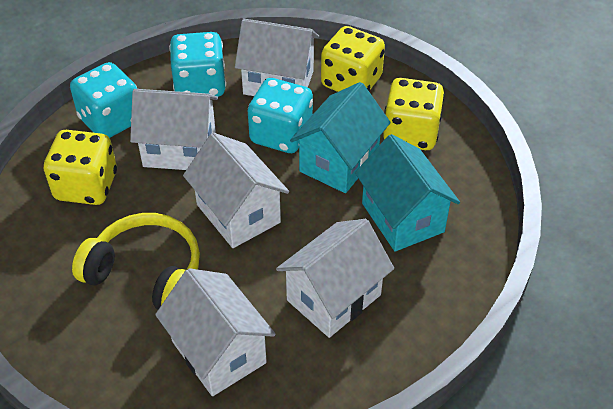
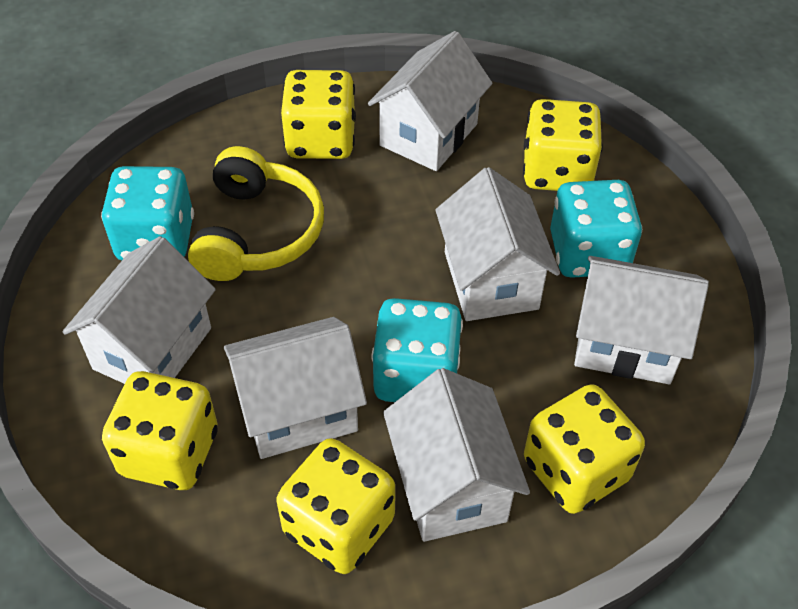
turquoise house: [290,82,391,193] [355,134,460,251] = 2 -> none = 0
white house: [130,89,218,170] [155,268,276,396] [183,133,289,248] [235,19,319,96] [276,219,394,338] = 5 -> [62,236,216,384] [224,317,367,459] [368,31,492,171] [383,368,530,542] [435,167,560,321] [574,256,709,384] = 6
yellow dice: [44,130,117,205] [321,26,385,92] [383,78,445,150] = 3 -> [102,371,217,490] [276,438,395,574] [281,70,356,159] [523,99,603,191] [524,384,645,514] = 5

